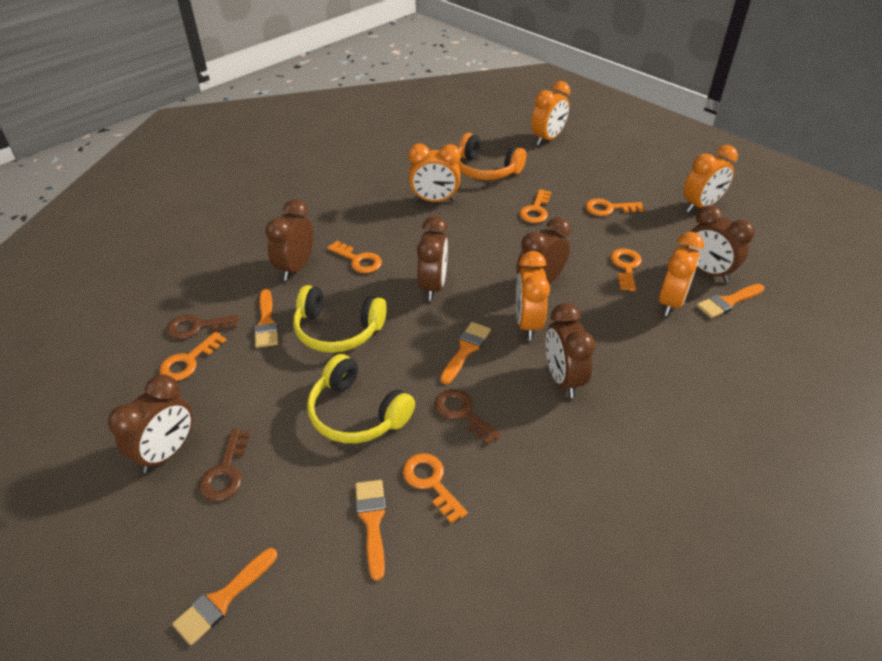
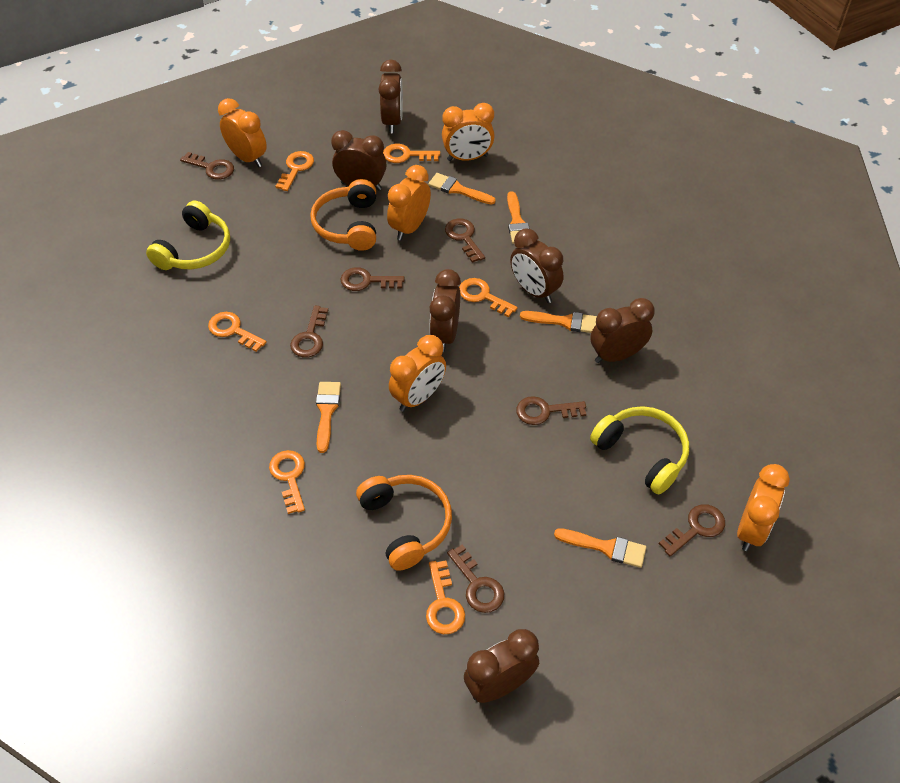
brown key: [166,314,238,339] [199,429,250,501] [435,389,501,445] = 3 -> [180,152,234,180] [290,306,328,358] [341,267,404,291] [445,218,485,263] [447,545,504,613] [516,396,586,425] [659,504,725,557] = 7
orange headphones: [458,133,526,180] = 1 -> [310,179,376,251] [356,475,452,571] = 2

